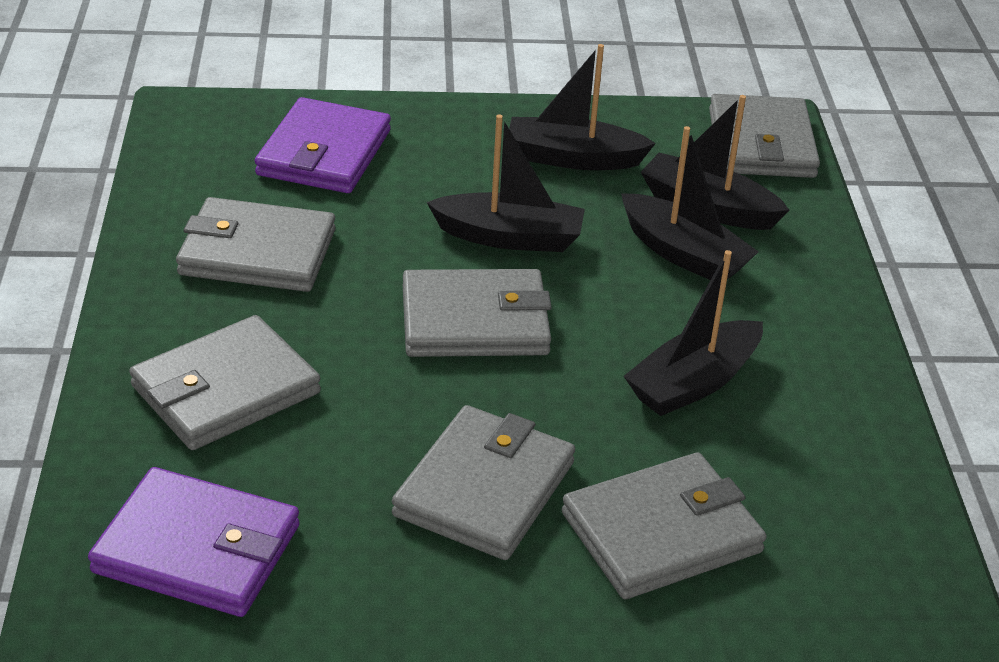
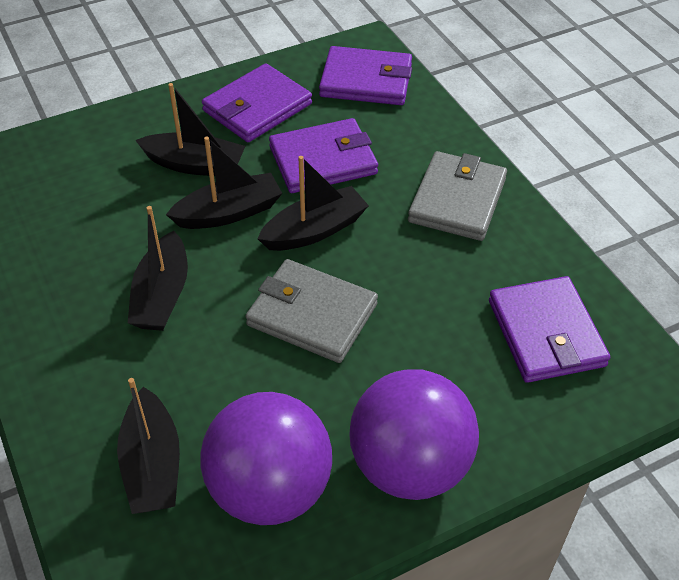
grey wallet: [129,315,321,450] [176,197,336,292] [392,405,575,560] [403,269,552,357] [562,452,767,599] [709,94,820,178] = 6 -> [245,259,378,363] [408,151,507,241] = 2
purple ball: none = 0 -> [200,392,332,525] [349,369,479,500] = 2
purple wallet: [88,467,299,617] [255,97,391,193] = 2 -> [202,63,312,142] [269,118,378,193] [319,46,412,105] [489,276,610,383] = 4

